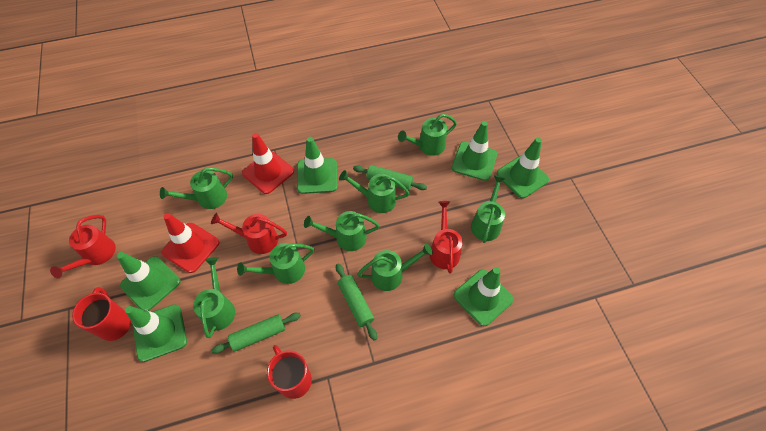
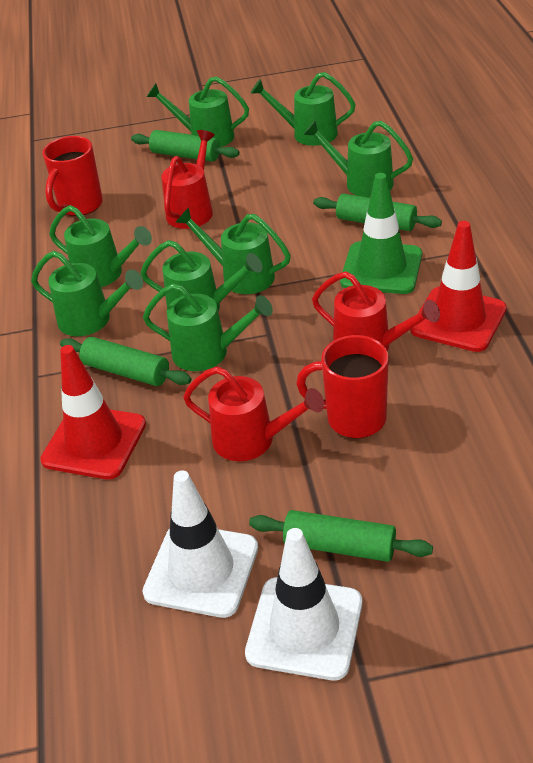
green rolling pin: [211,313,301,354] [336,263,377,341] [353,165,427,191] = 3 -> [60,337,192,386] [131,130,239,162] [249,510,433,562] [313,193,442,231] = 4
green traffic cone: [117,252,181,311] [125,305,187,362] [297,137,338,194] [452,121,497,181] [454,267,514,326] [497,138,549,199] = 6 -> [340,173,422,294] = 1
white traffic cone: none = 0 -> [142,471,258,618] [245,528,362,680] = 2

